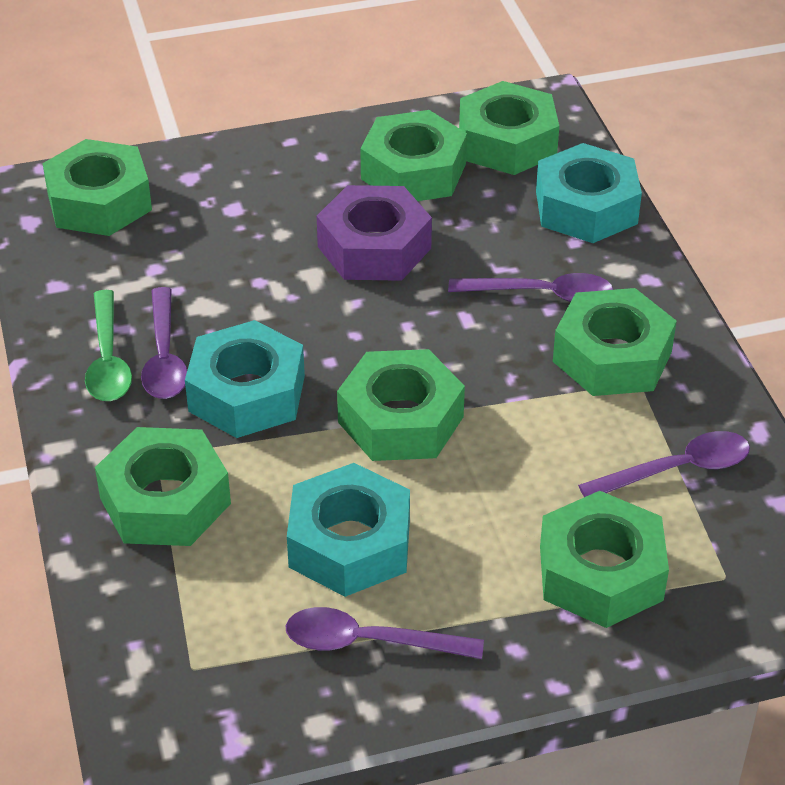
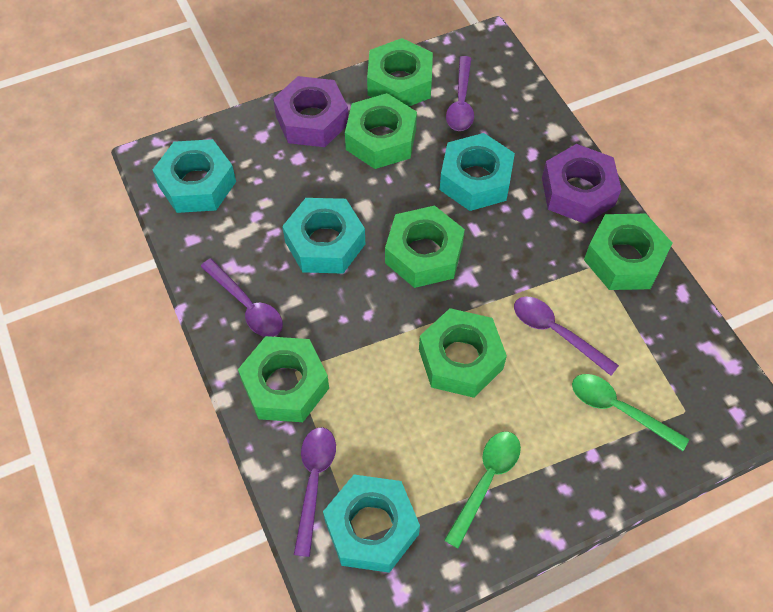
green nut: [42,139,152,236] [95,427,231,546] [337,349,465,461] [360,110,467,201] [459,81,559,175] [540,491,669,628] [553,288,677,396] = 7 -> [238,336,329,422] [345,93,417,169] [367,38,433,106] [385,206,465,288] [419,308,507,398] [584,214,672,290] = 6
green spoon: [85,290,132,401] = 1 -> [444,432,521,549] [572,374,689,451] = 2
purple nut: [317,185,432,281] = 1 -> [273,76,348,147] [542,144,621,224] = 2
turquoise nut: [185,320,305,438] [287,463,410,597] [536,143,642,243] = 3 -> [153,139,236,213] [282,198,365,274] [323,475,420,573] [440,133,515,211] = 4

